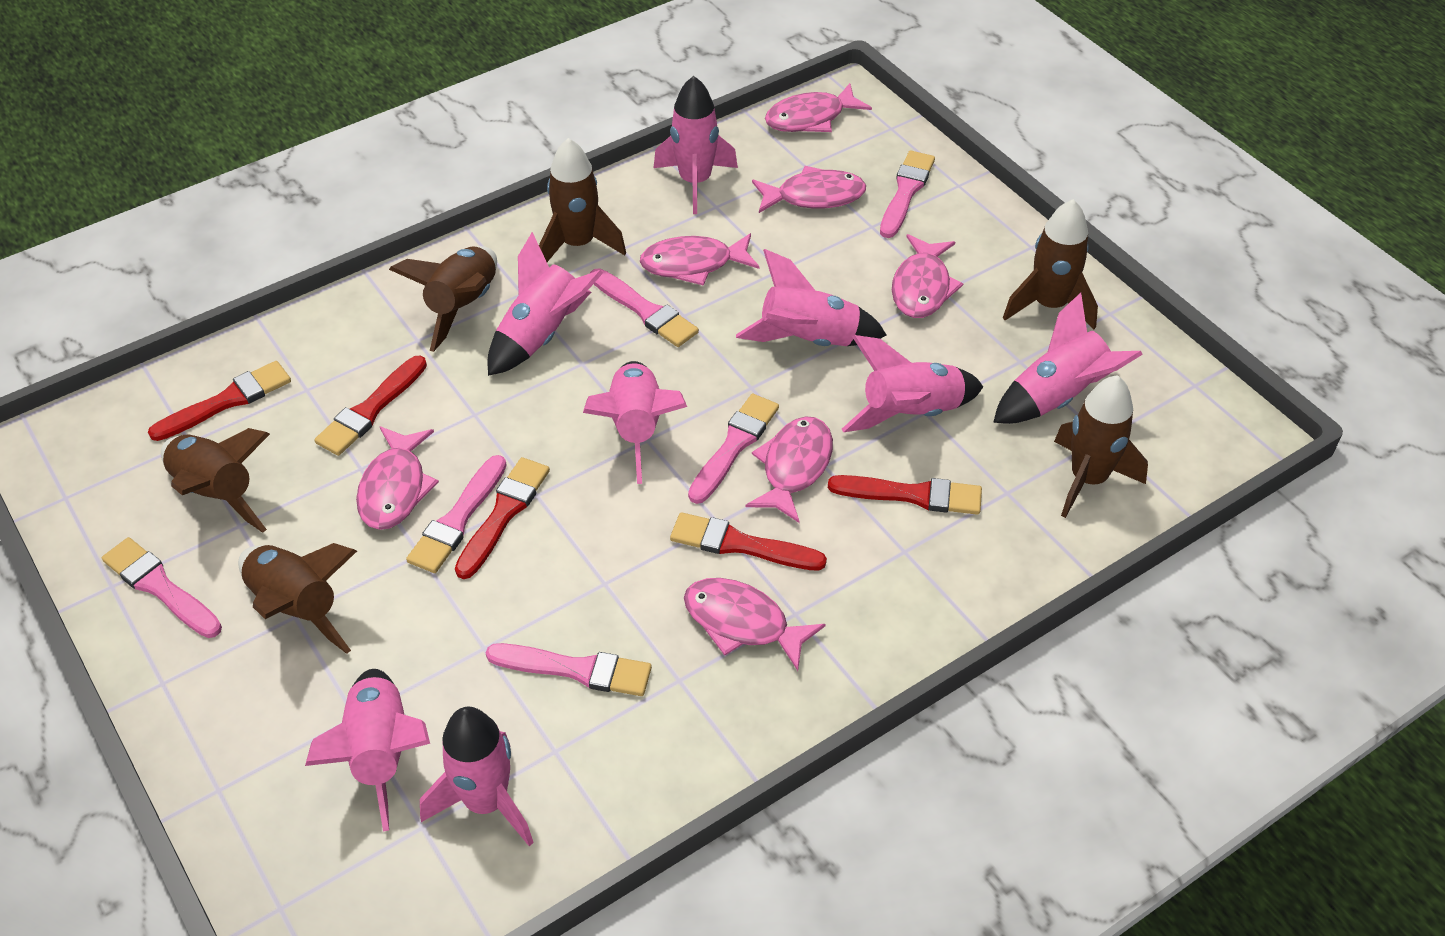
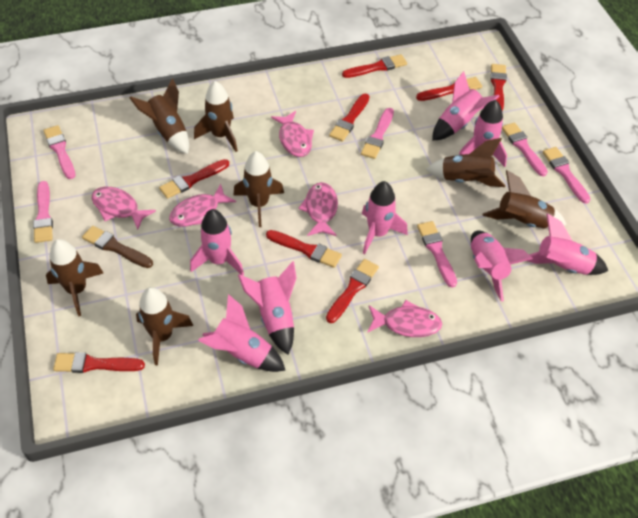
brown brush: none = 0 -> [82,226,153,268] = 1
brown rocket: [161,428,270,533] [238,543,357,654] [389,246,497,352] [539,138,626,262] [1003,199,1098,330] [1054,375,1148,518] = 6 -> [46,239,103,316] [130,79,189,154] [136,287,193,365] [194,81,238,152] [233,151,284,227] [426,138,505,187] [482,170,567,229] = 7
pink fish: [356,426,439,530] [640,233,759,286] [684,578,826,671] [746,416,833,523] [752,166,866,213] [765,83,872,132] [892,234,964,318] = 7 -> [92,187,156,230] [169,184,236,227] [271,111,314,157] [298,182,338,236] [367,300,442,337] = 5
red brush: [148,361,291,441] [314,355,427,456] [455,457,550,579] [670,512,827,571] [828,475,982,515] = 5 -> [53,352,145,373] [159,159,229,199] [266,230,342,268] [326,259,379,323] [329,93,370,142] [342,54,407,78] [416,77,482,101] [490,64,507,111] = 8

